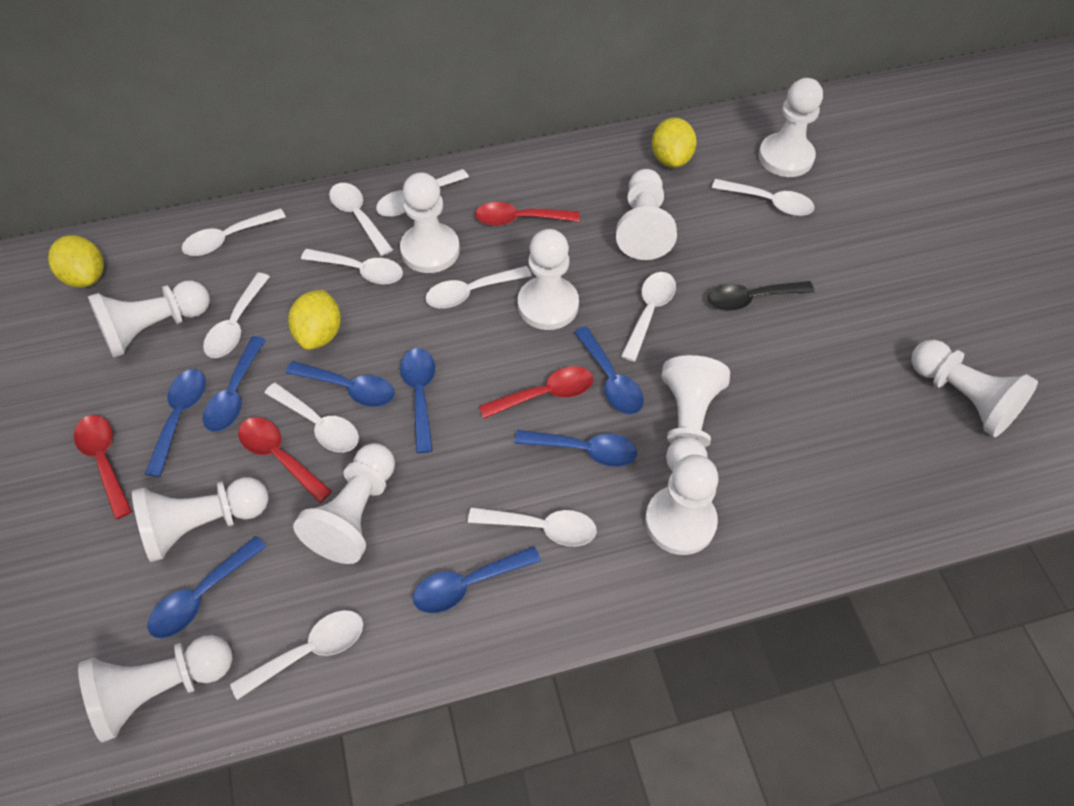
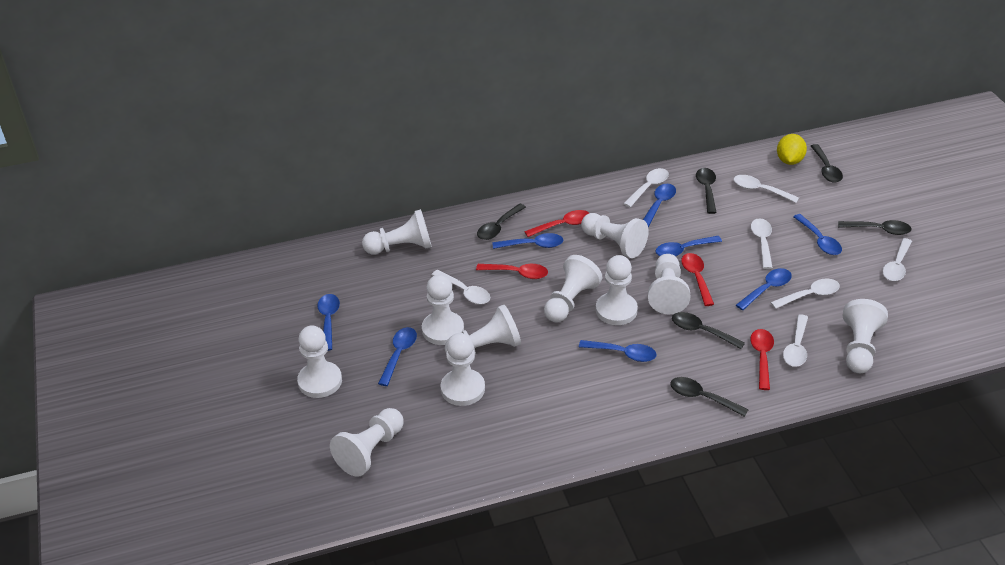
black spoon: [708,281,814,311] = 1 -> [477,203,526,240] [670,377,749,417] [672,312,745,349] [696,168,717,214] [811,144,843,183] [838,220,912,235] = 6
white spoon: [182,208,286,256] [203,273,270,358] [230,610,363,700] [265,383,359,452] [301,249,403,284] [329,183,393,256] [376,169,469,217] [425,266,532,308] [468,507,597,546] [621,272,676,362] [712,179,814,216] = 11 -> [432,270,490,304] [623,168,669,207] [733,175,799,203] [751,218,773,269] [770,279,840,309] [783,314,808,367] [883,238,912,281] = 7
yellow lemon: [48,235,104,288] [288,289,341,350] [652,117,697,168] = 3 -> [777,134,807,165] = 1

